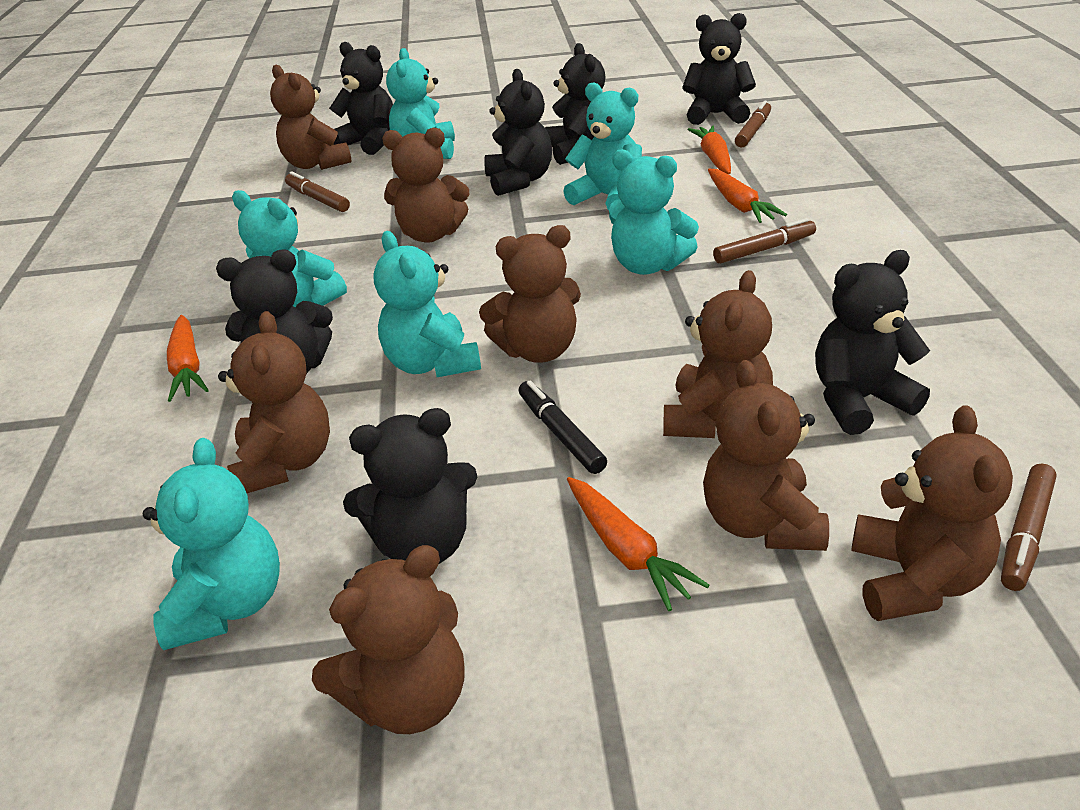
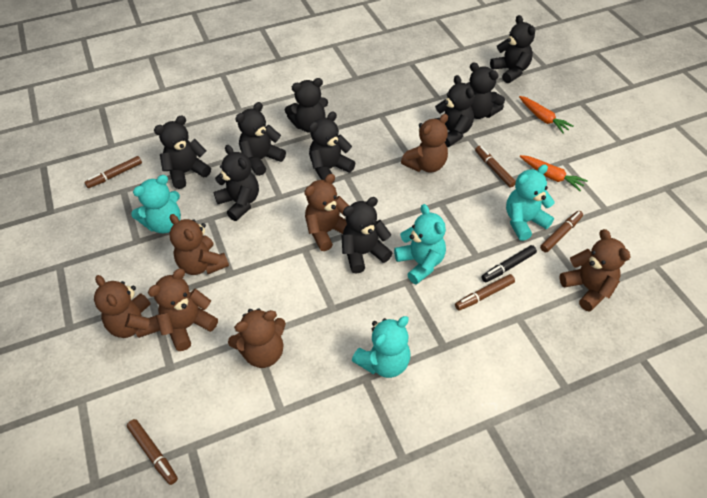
black teddy bear: [216,250,333,373] [329,42,393,155] [343,408,477,564] [484,69,552,196] [545,43,606,165] [682,13,756,125] [815,250,930,435] = 7 -> [154,116,211,189] [214,145,259,221] [235,102,286,176] [285,78,328,133] [309,111,355,183] [341,197,392,274] [435,75,475,147] [466,62,505,119] [490,15,535,83] = 9
brown marker: [285,172,350,212] [713,218,816,264] [735,101,771,147] [1001,463,1057,591] = 4 -> [84,156,142,188] [127,419,178,485] [455,274,515,311] [475,146,516,188] [540,211,583,252] = 5
brown teddy bear: [218,311,330,493] [270,65,352,170] [312,545,465,734] [382,128,469,243] [479,225,581,363] [663,270,773,438] [703,360,829,551] [852,405,1013,621] = 8 -> [94,275,160,338] [148,269,218,351] [169,214,229,275] [228,308,286,368] [304,174,349,251] [401,114,448,173] [560,229,630,312] = 7
orange carrot: [167,315,209,402] [567,477,709,611] [687,126,731,174] [708,169,787,223] = 4 -> [519,96,574,134] [520,155,588,191] = 2
turquoise teddy bear: [143,438,280,650] [232,190,347,308] [374,231,481,377] [386,48,455,159] [563,82,642,210] [609,149,699,275] = 6 -> [131,175,181,233] [352,316,410,378] [394,204,446,285] [506,164,555,241] = 4

